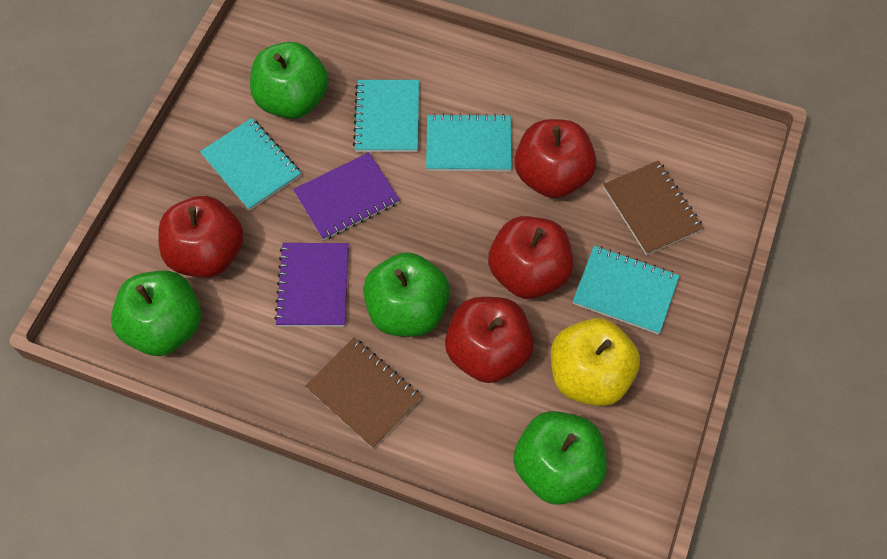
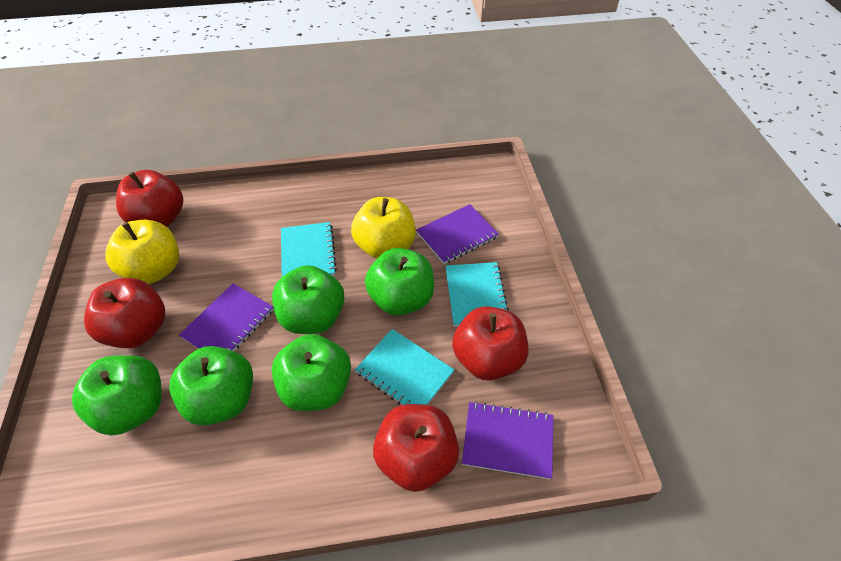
brown notebook: [305,338,422,448] [603,160,704,255] = 2 -> none = 0
green apple: [111,271,201,356] [250,42,328,119] [363,252,450,336] [514,411,607,505] = 4 -> [72,355,162,435] [169,346,253,425] [272,265,344,334] [272,334,351,411] [365,248,434,316] = 5
purple notebook: [274,243,349,327] [293,152,400,240] = 2 -> [179,283,274,351] [416,204,499,264] [462,401,553,479] = 3
turquoise notebook: [200,118,301,211] [353,80,419,152] [426,113,512,172] [573,246,680,334] = 4 -> [281,222,337,277] [355,329,454,405] [445,262,509,327] = 3
yellow apple: [551,318,640,406] = 1 -> [106,220,179,284] [351,197,416,259] = 2

